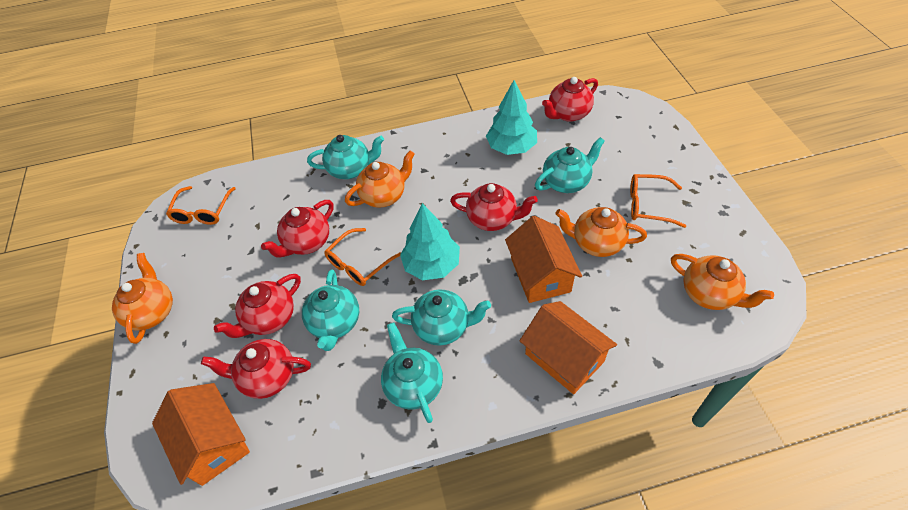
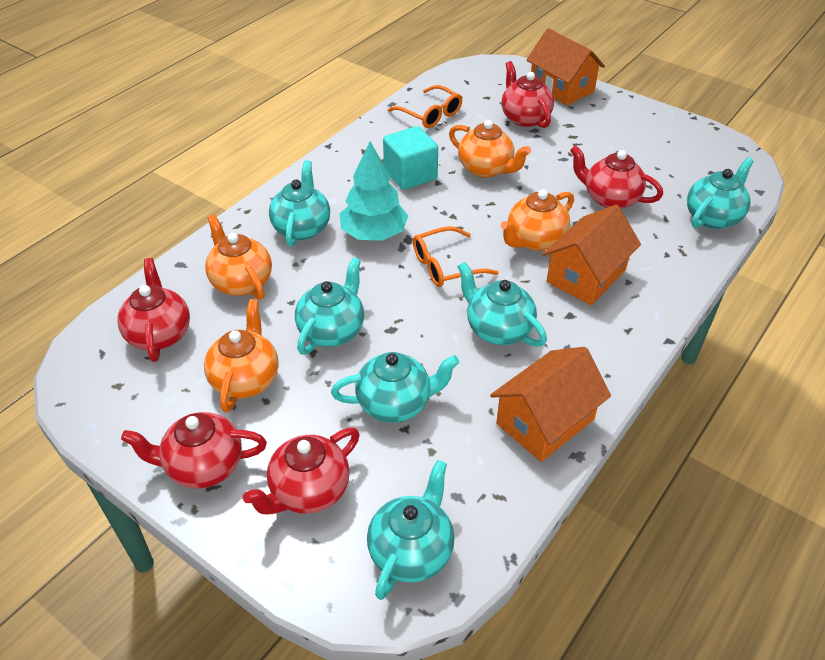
orange glasses: [166,186,236,225] [324,228,401,286] [630,174,686,228] = 3 -> [388,85,462,128] [413,226,499,287] = 2
turquoise cube: none = 0 -> [383,126,438,190] = 1
turquoise teapot: [302,269,359,351] [307,135,384,179] [381,322,443,423] [392,289,491,346] [535,137,605,193] = 5 -> [269,160,330,247] [295,257,364,355] [331,352,460,423] [367,460,454,600] [457,262,547,347] [687,157,753,229] = 6
turquoise tree: [400,203,460,280] [486,80,537,155] = 2 -> [340,142,408,241] = 1

